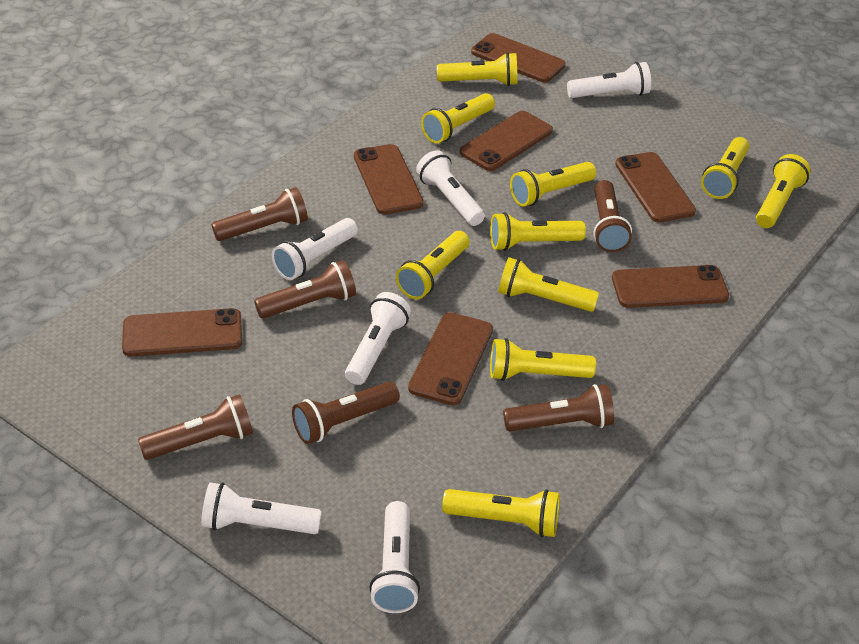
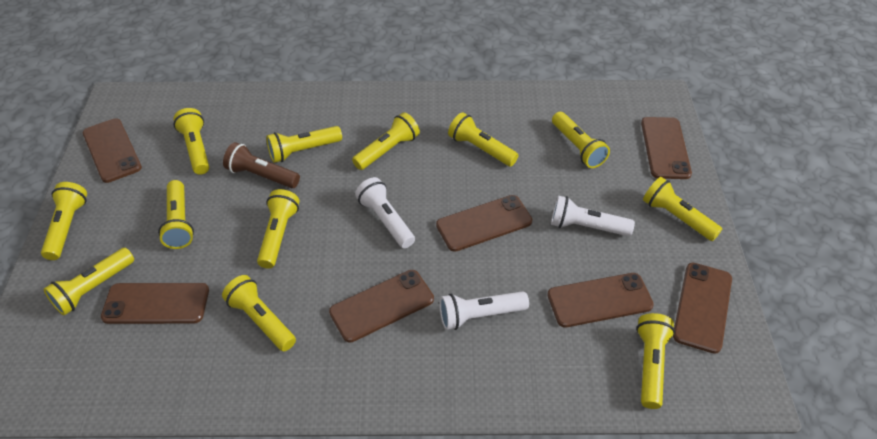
brown flashlight: [138,394,253,460] [211,187,308,241] [254,260,356,319] [292,382,400,444] [503,384,614,431] [593,180,632,252] = 6 -> [223,142,300,188] = 1
white flashlight: [201,482,322,534] [272,218,358,280] [345,292,411,385] [369,501,420,613] [416,150,485,226] [567,62,651,98] = 6 -> [355,177,415,248] [439,291,529,330] [551,196,635,236] = 3
yellow flashlight: [396,231,470,299] [421,93,495,143] [437,52,518,86] [442,489,560,537] [490,212,586,251] [490,338,596,381] [498,257,599,312] [510,162,596,206] [701,137,749,199] [756,154,810,228] = 10 -> [41,182,87,260] [43,248,134,315] [158,180,194,249] [173,108,209,175] [222,275,296,351] [257,189,300,269] [266,126,342,163] [352,112,420,170] [448,112,518,166] [552,112,610,168] [636,313,675,409] [643,177,722,241] = 12

